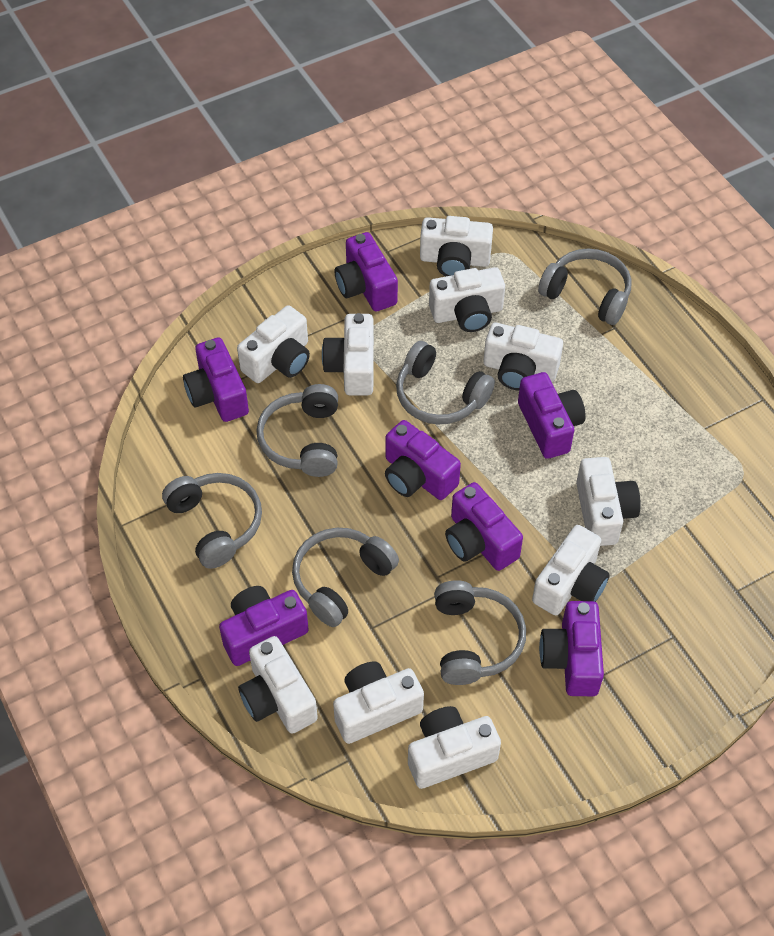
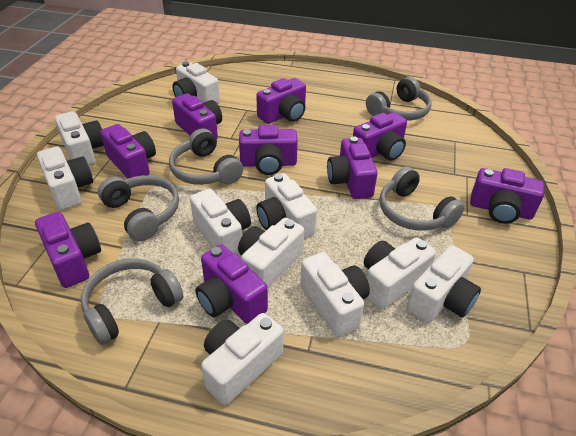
grey headphones: [162,473,262,569] [256,384,338,477] [292,528,399,627] [396,341,495,425] [434,580,526,685] [538,249,632,325] = 6 -> [81,259,183,345] [98,175,179,241] [169,128,243,185] [366,77,432,120] [379,166,464,231] = 5
purple camera: [183,337,249,422] [219,586,309,666] [335,232,398,311] [385,420,461,500] [445,482,523,571] [518,372,586,459] [539,601,604,696] = 7 -> [35,212,101,288] [100,124,156,179] [172,93,222,140] [195,244,268,324] [239,125,298,175] [256,78,306,124] [327,136,377,199] [353,112,407,161] [470,168,544,224] = 9

